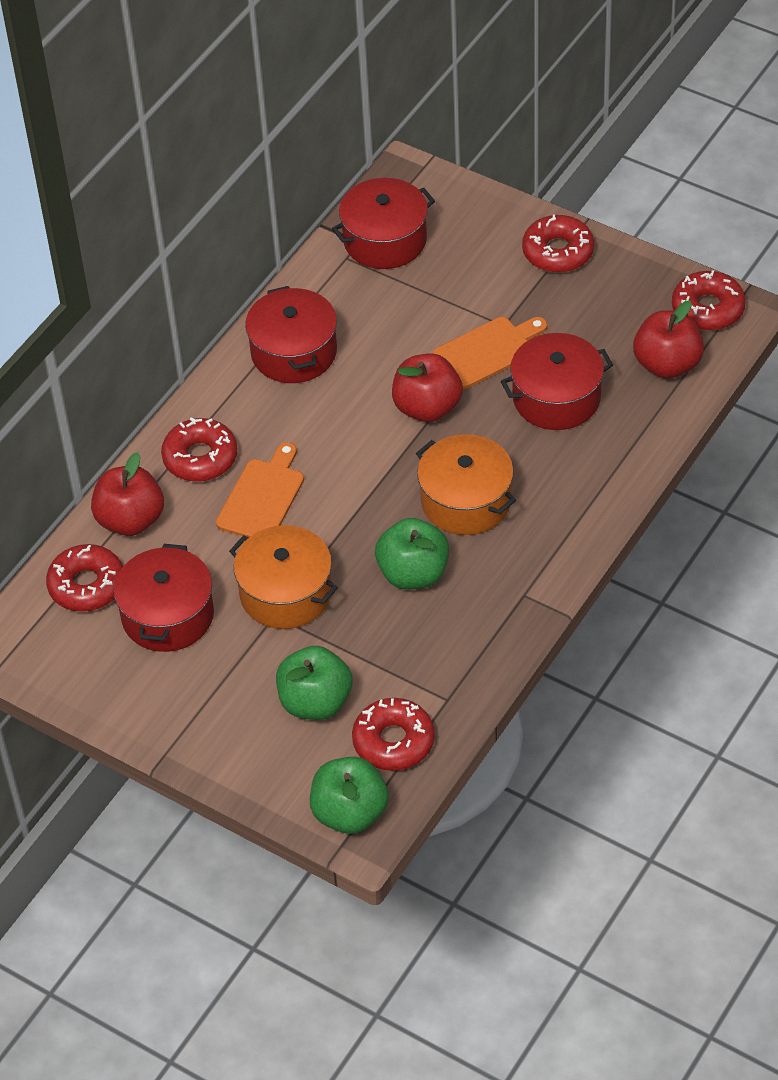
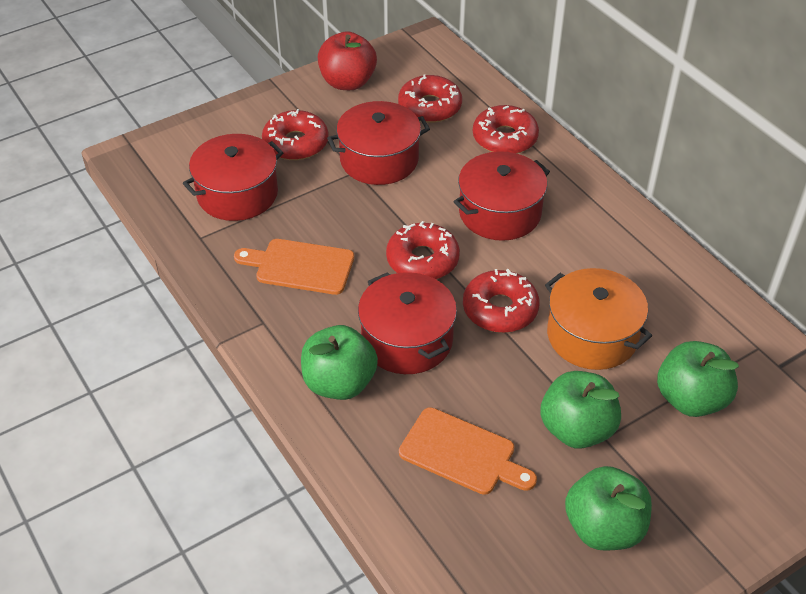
green apple: [276,646,353,720] [310,757,389,834] [375,518,449,590] = 3 -> [301,325,378,400] [541,371,621,449] [565,466,652,551] [657,341,739,417] = 4
orange pot: [229,525,338,629] [416,434,516,535] = 2 -> [545,268,652,370] = 1
red apple: [91,452,164,536] [392,353,463,422] [633,301,704,379] = 3 -> [318,31,377,90] = 1

